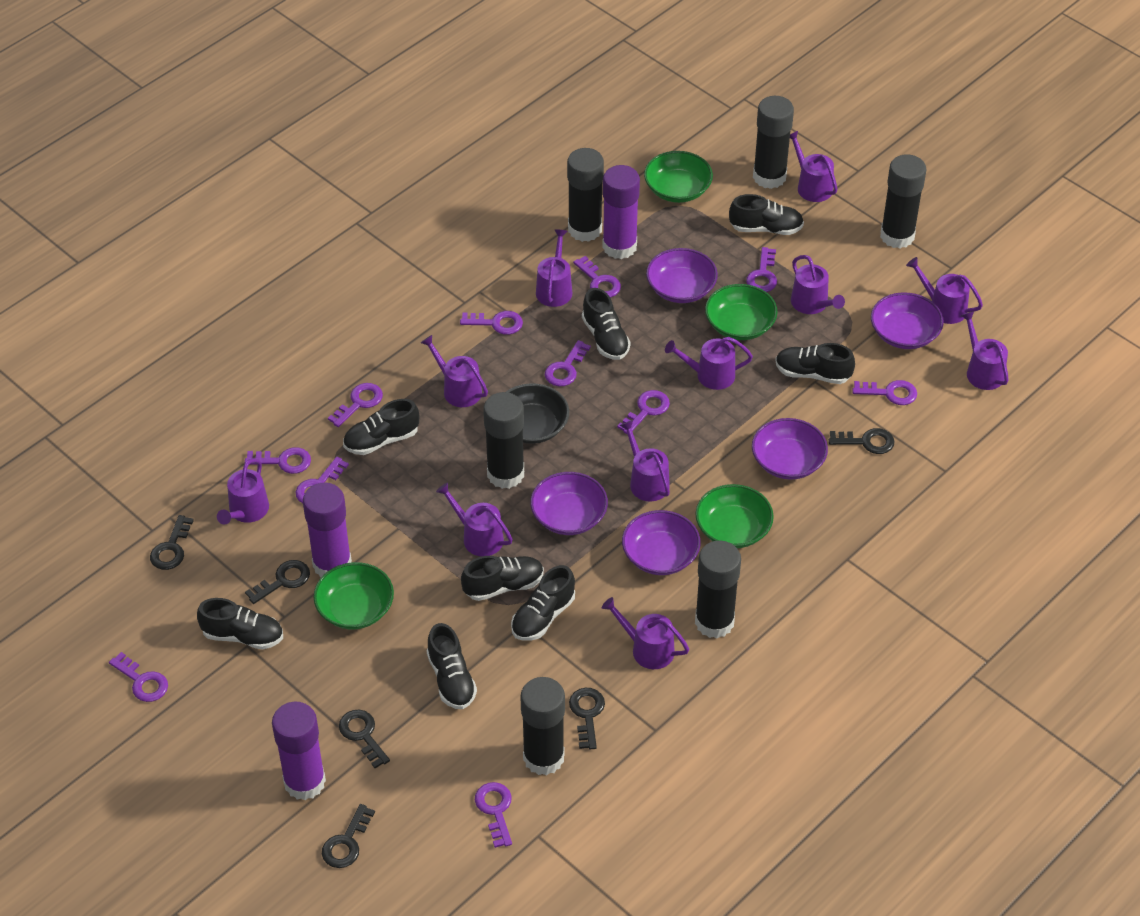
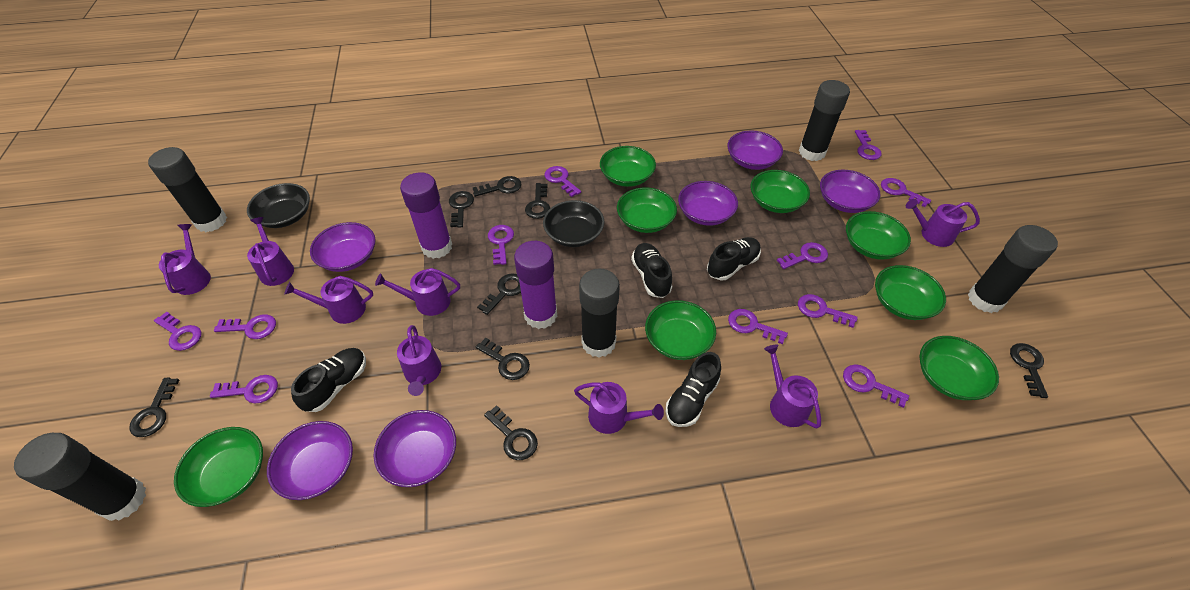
black bowl: [506,383,569,444] = 1 -> [247,183,310,228] [543,200,605,247] = 2
black glue stick: [483,392,524,489] [520,677,565,775] [567,148,604,242] [695,540,741,638] [753,96,794,189] [880,154,927,248] = 6 -> [14,433,146,521] [148,147,227,232] [579,268,620,358] [799,80,850,161] [968,225,1058,313] = 5
black key: [150,515,194,570] [245,560,310,604] [322,804,375,868] [339,710,390,768] [569,688,605,749] [829,428,895,454] = 6 -> [129,378,179,437] [449,191,474,228] [473,176,522,197] [476,338,530,380] [477,274,521,315] [484,405,538,460] [525,183,550,219] [1010,343,1048,398] = 8
black shoe: [197,598,283,650] [343,399,419,455] [427,623,477,709] [461,556,544,601] [511,565,575,640] [582,288,631,360] [729,194,804,235] [775,343,855,384] = 8 -> [291,348,366,412] [631,243,672,298] [666,352,721,427] [707,237,761,280] = 4
green bowl: [313,562,394,629] [644,151,713,203] [695,484,774,548] [705,284,778,340] = 4 -> [174,427,263,507] [600,146,656,187] [617,187,677,233] [645,300,716,360] [751,170,810,213] [846,211,911,260] [875,265,946,320] [920,336,999,400] = 8
purple bowl: [530,472,608,535] [622,510,700,575] [646,248,718,303] [752,418,828,480] [871,292,944,349] = 5 -> [267,421,353,500] [310,222,375,272] [374,410,456,487] [678,181,738,226] [728,131,783,170] [820,170,881,213] = 6
purple glue stick: [272,702,326,800] [303,483,352,578] [602,165,640,259] = 3 -> [400,172,452,259] [514,241,557,329] = 2
purple watering can: [217,458,269,525] [421,335,488,407] [436,482,513,556] [536,229,572,307] [602,597,689,669] [620,420,670,501] [665,337,753,390] [790,131,838,202] [791,255,845,314] [906,257,983,324] [961,311,1009,390] = 11 -> [159,224,211,295] [247,217,294,286] [284,276,373,324] [375,268,460,316] [397,325,441,396] [574,382,664,434] [764,345,821,429] [906,199,980,247] = 8

